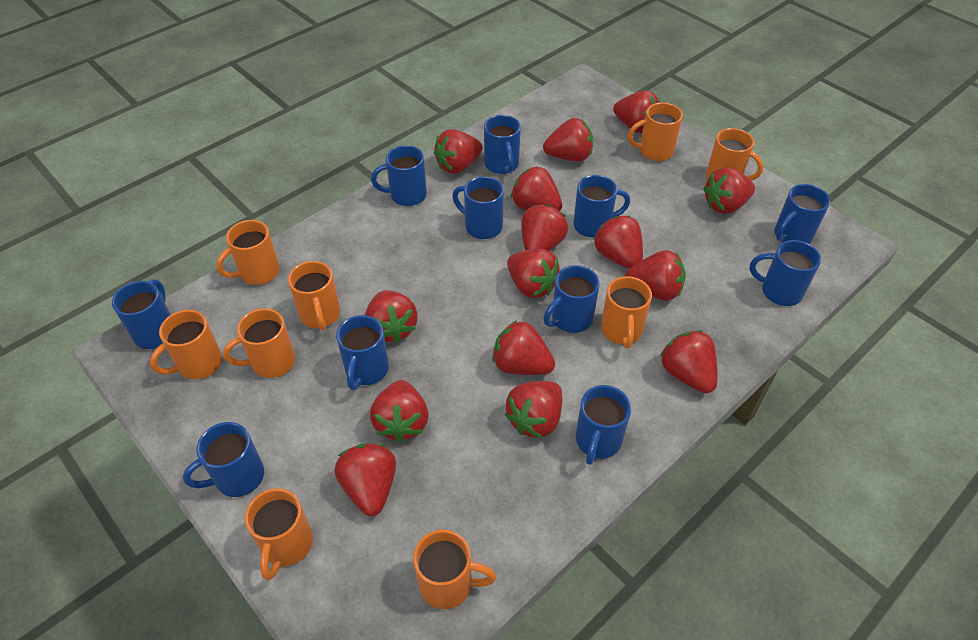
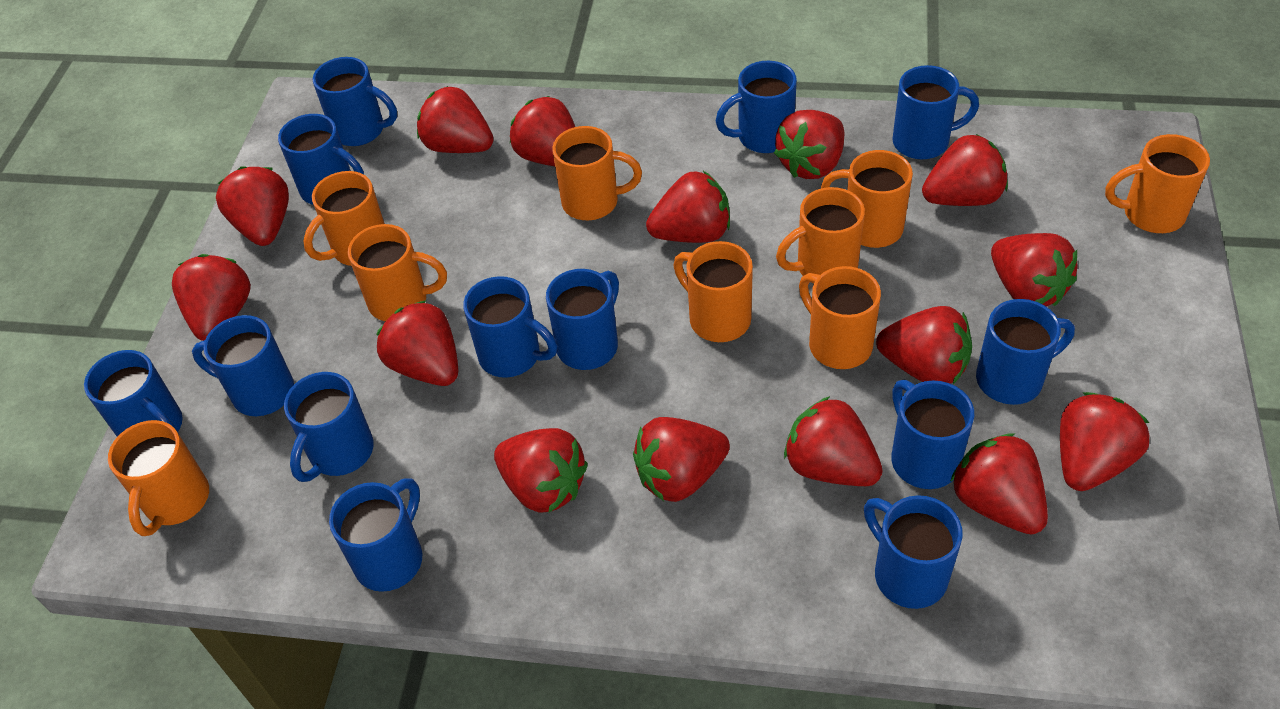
blue mug: [112,279,171,349] [183,422,264,497] [336,315,389,390] [371,145,427,206] [452,177,504,239] [484,115,521,174] [543,265,600,333] [573,175,630,237] [576,385,631,465] [749,240,821,306] [774,184,830,244] = 11 -> [84,350,183,437] [192,315,294,416] [278,114,364,205] [284,372,374,482] [313,57,397,146] [329,478,422,592] [463,276,557,378] [546,269,619,370] [716,61,797,153] [864,495,963,609] [891,380,974,489] [892,65,979,159] [976,299,1075,405] = 13

